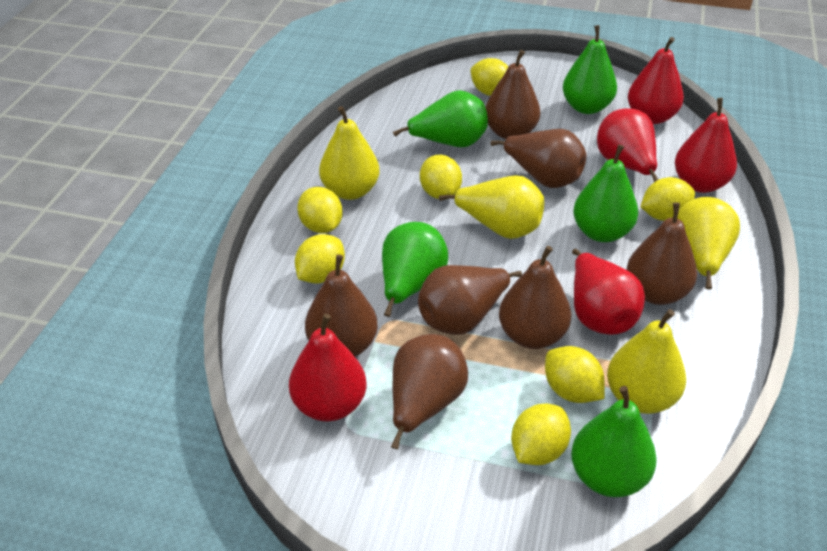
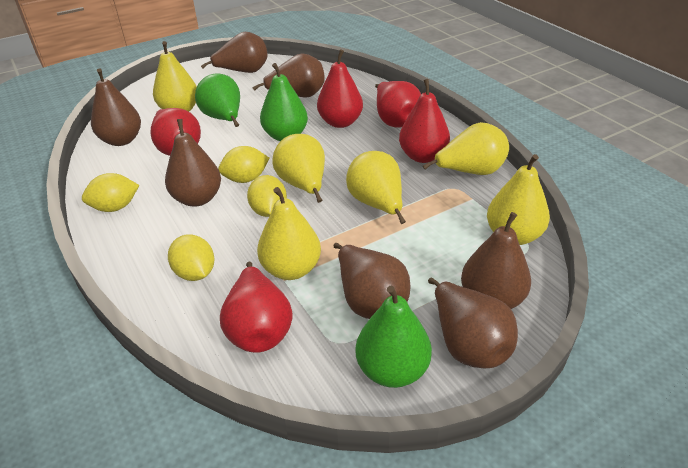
green pear: [382,222,448,317] [393,90,488,147] [563,25,617,114] [571,386,657,497] [573,144,638,242] = 5 -> [195,73,240,127] [260,63,308,141] [356,286,432,388] = 3
yellow lemon: [295,234,345,283] [297,187,343,233] [420,155,462,199] [471,58,508,96] [511,403,571,465] [545,346,605,403] [641,177,695,221] = 7 -> [82,173,139,212] [168,234,214,281] [218,146,269,183] [247,175,287,217] = 4
yellow pear: [319,106,379,200] [439,175,544,239] [607,309,686,414] [677,197,740,289] = 4 -> [153,41,197,112] [257,187,321,280] [272,134,325,203] [346,151,406,224] [423,122,509,175] [487,154,550,245] = 6

